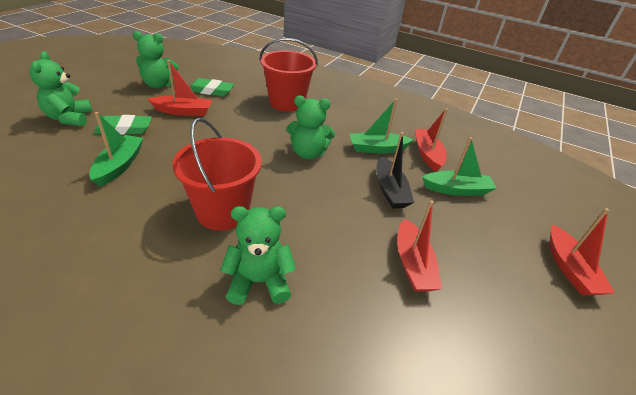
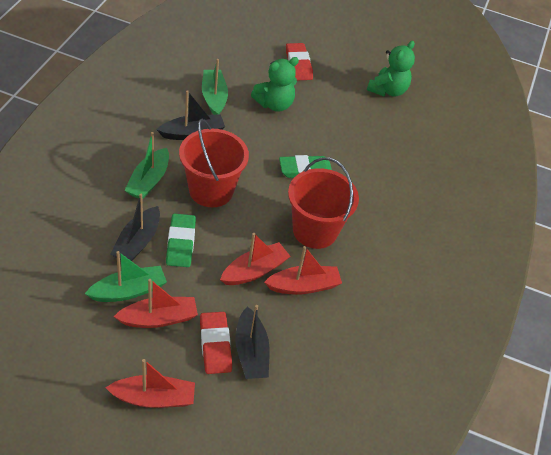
black boat: [376,132,414,209] = 1 -> [110,194,160,261] [157,90,225,140] [235,305,270,379] = 3
green teddy bear: [29,51,92,126] [132,31,179,89] [220,206,296,305] [286,95,335,159] = 4 -> [251,57,299,112] [367,41,415,97] = 2
red eraser: none = 0 -> [200,312,232,374] [286,43,313,80] = 2

